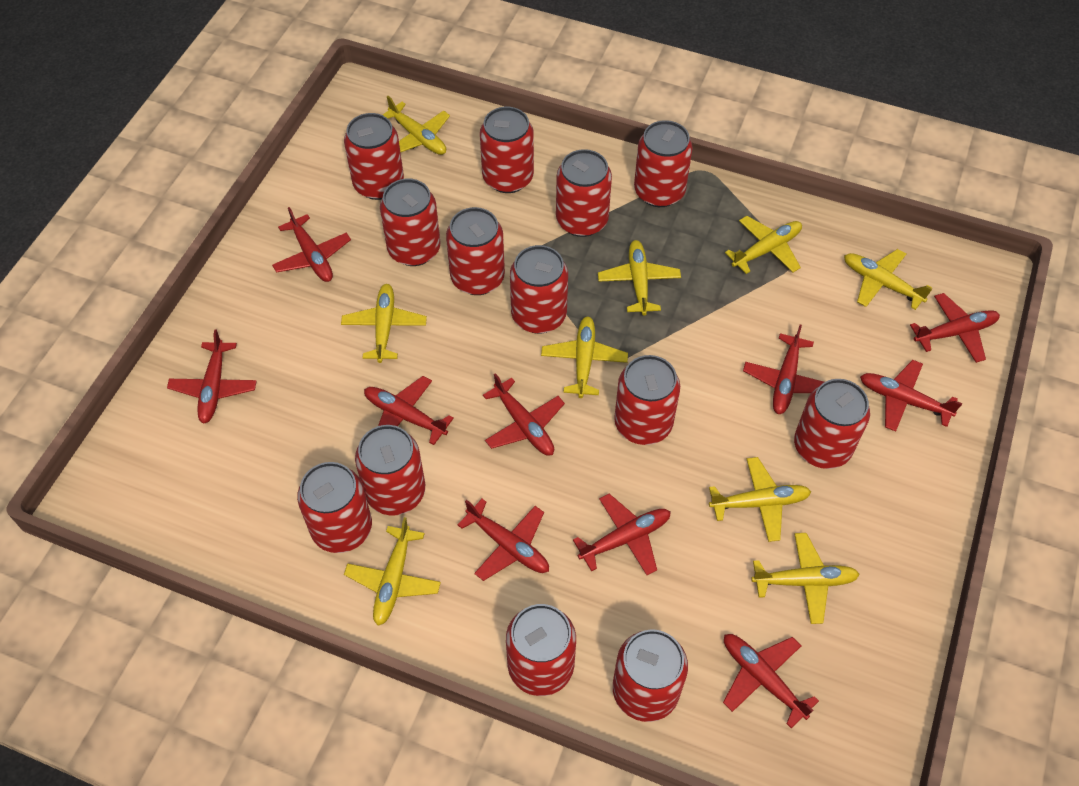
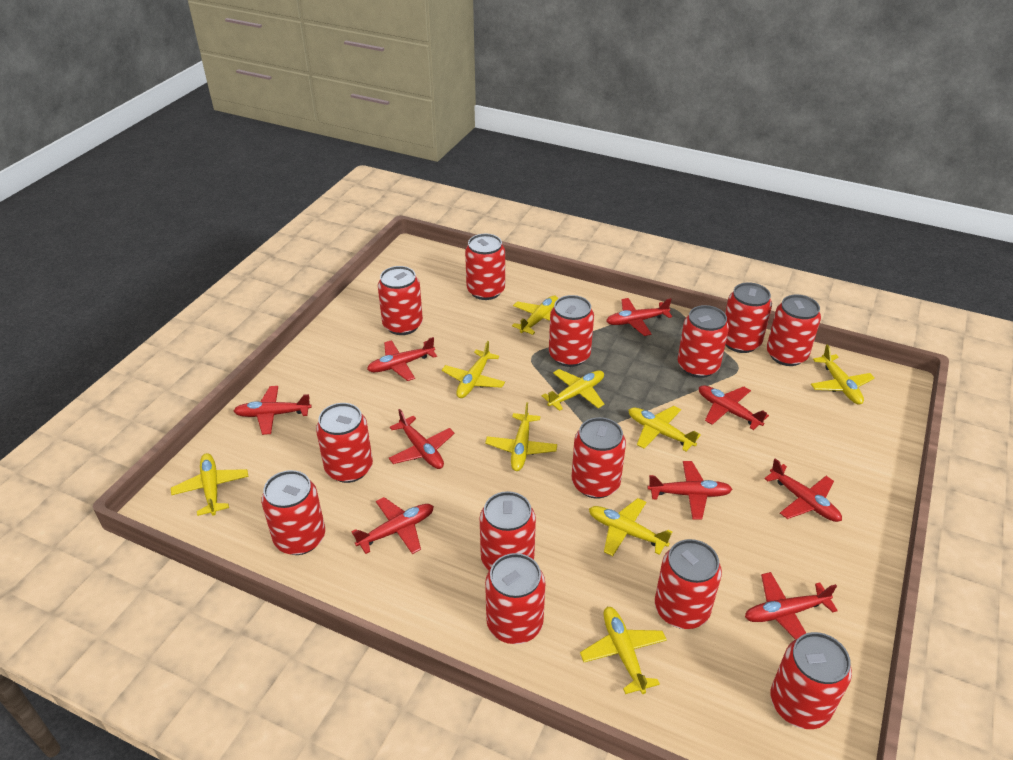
red plane: [167,329,257,424] [272,207,351,282] [364,376,454,445] [458,499,549,581] [483,373,565,456] [573,494,671,575] [723,634,819,728] [743,325,824,414] [860,360,962,432] [910,293,1000,363] = 10 -> [234,386,312,435] [351,497,434,554] [367,337,437,381] [389,409,455,469] [606,298,672,336] [647,461,732,520] [699,385,769,430] [745,572,838,639] [764,459,842,522] = 9

